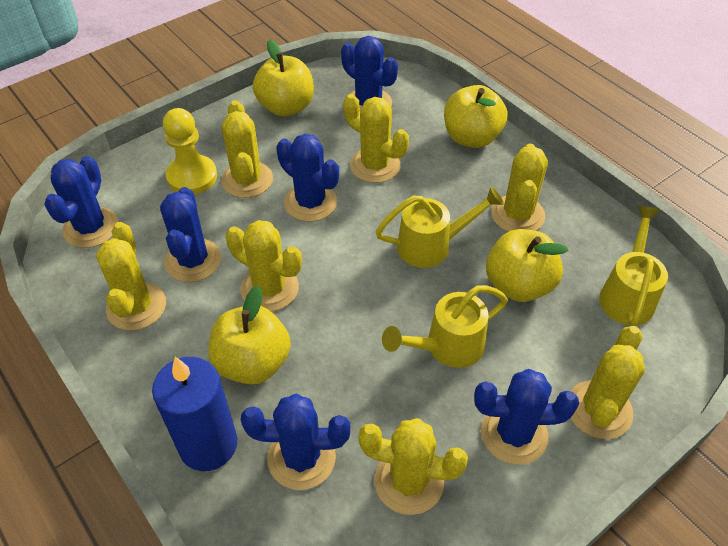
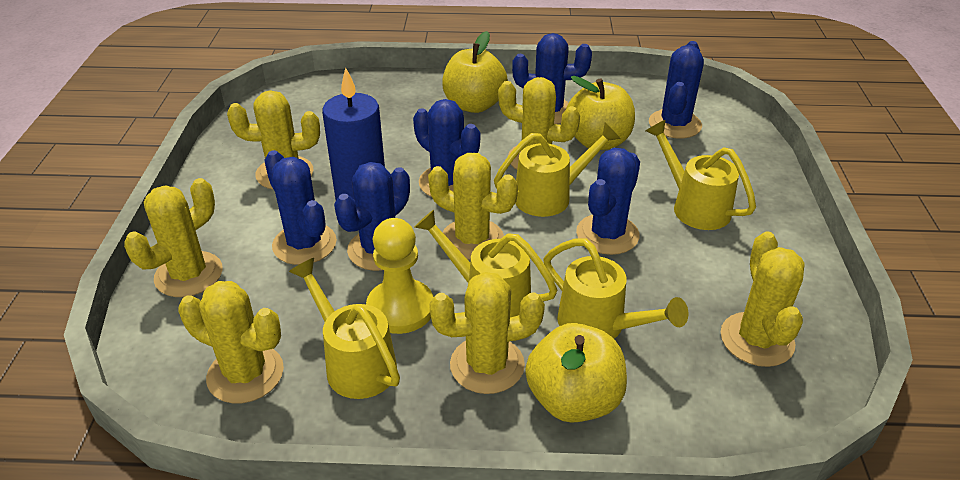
yellow apple: [209,286,291,385] [253,39,314,116] [444,85,507,148] [486,229,568,302] = 4 -> [442,31,508,113] [525,323,627,423] [566,76,635,150] = 3
yellow watering can: [375,187,504,268] [382,285,508,368] [599,206,668,326] = 3 -> [289,258,400,399] [415,210,558,317] [494,123,621,217] [543,238,688,338] [646,120,756,230] = 5

